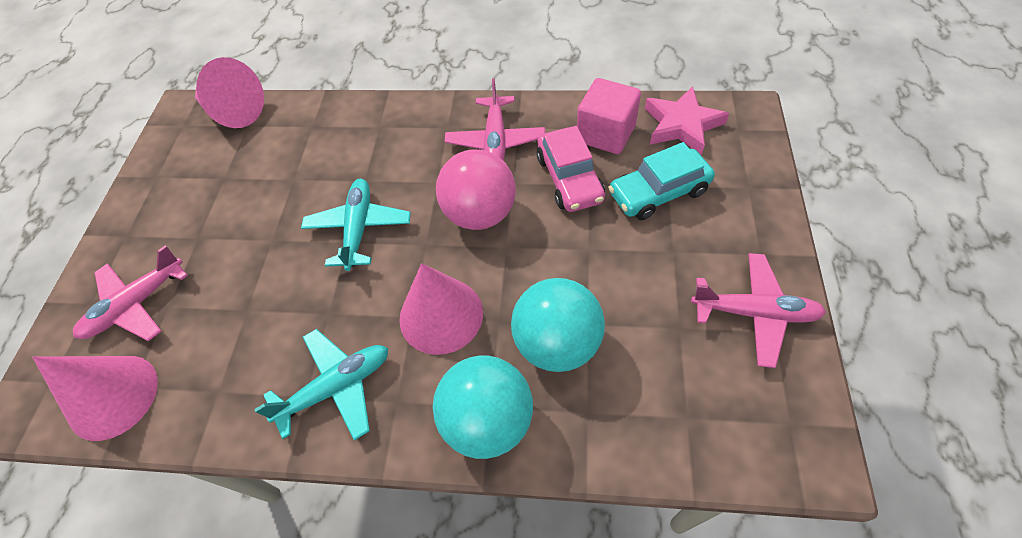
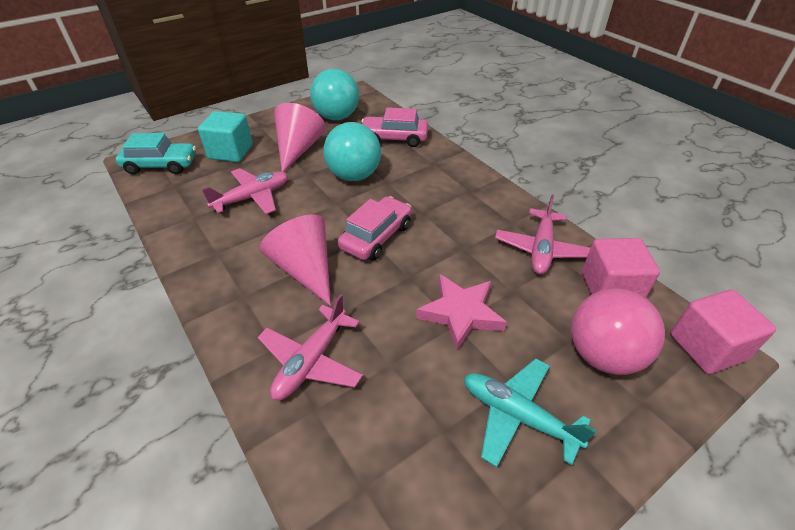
pink car: [537,126,605,212] = 1 -> [338,196,412,260] [362,107,428,147] = 2
pink cone: [32,356,158,441] [195,57,264,128] [399,263,483,355] = 3 -> [259,214,331,306] [274,103,326,172] = 2
pink cube: [577,78,641,154] = 1 -> [582,238,660,298] [670,290,776,374] = 2
turquoise cube: none = 0 -> [198,111,253,162] = 1
turquoise plane: [254,329,388,441] [301,179,411,271] = 2 -> [464,358,597,467] = 1

